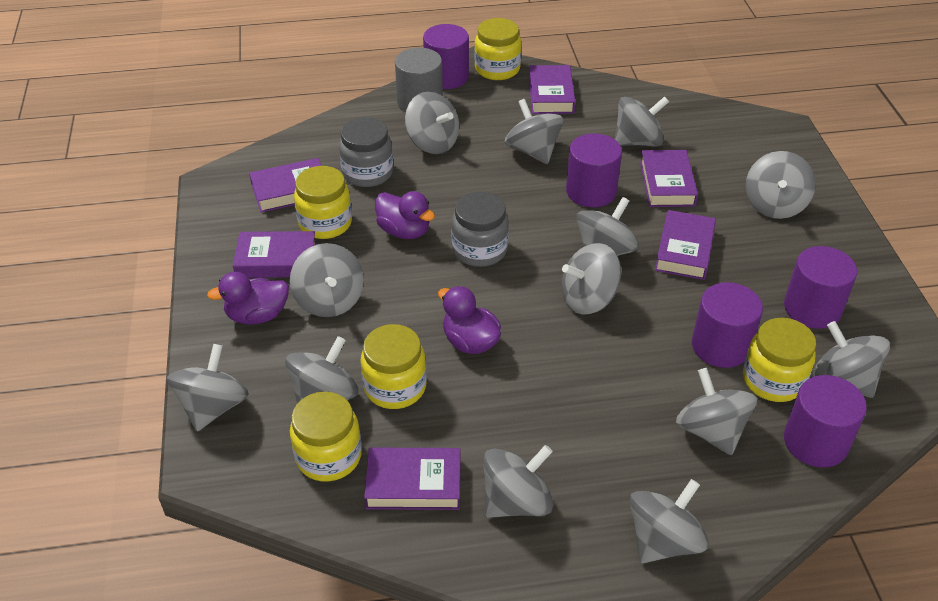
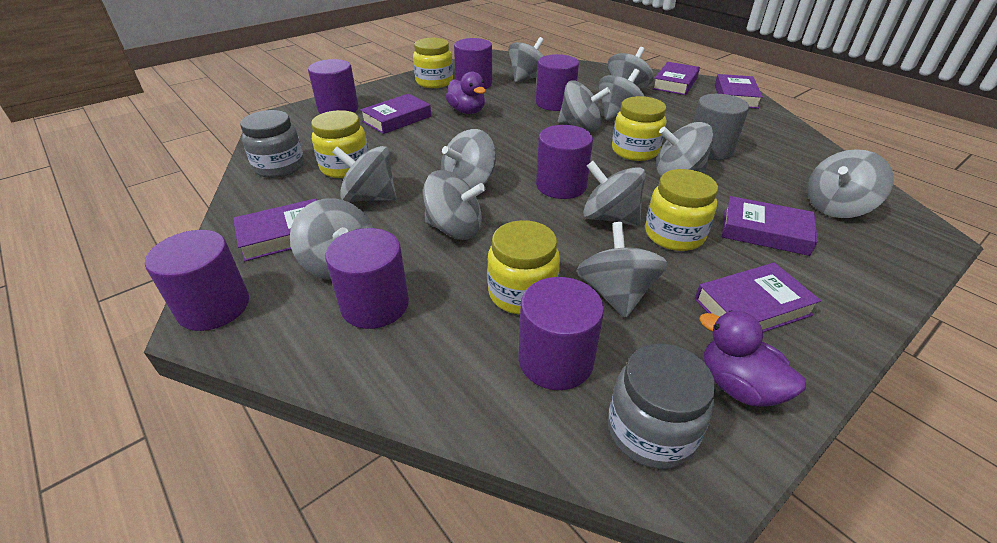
grey spinning top: [167,344,249,432] [285,336,358,403] [290,243,364,317] [405,92,459,154] [483,445,553,518] [505,99,564,164] [562,243,621,314] [576,197,639,256] [615,96,669,146] [630,479,709,563] [676,368,757,455] [745,151,816,219] [814,321,890,398] = 13 -> [290,198,373,280] [332,146,396,202] [423,170,485,240] [441,129,496,188] [508,37,544,83] [558,80,611,132] [577,222,667,318] [583,161,646,226] [598,69,645,120] [608,47,654,88] [656,122,714,176] [807,149,894,218] = 12
purple cylinder: [423,24,469,89] [566,133,622,207] [692,282,763,368] [784,246,857,329] [784,375,867,467] = 5 -> [145,230,249,331] [308,59,358,114] [325,228,409,329] [454,38,492,89] [519,277,604,390] [536,54,579,111] [536,125,593,199] = 7
purple duck: [207,272,289,325] [375,191,435,239] [438,286,501,354] = 3 -> [446,72,486,114] [699,311,806,406] = 2

